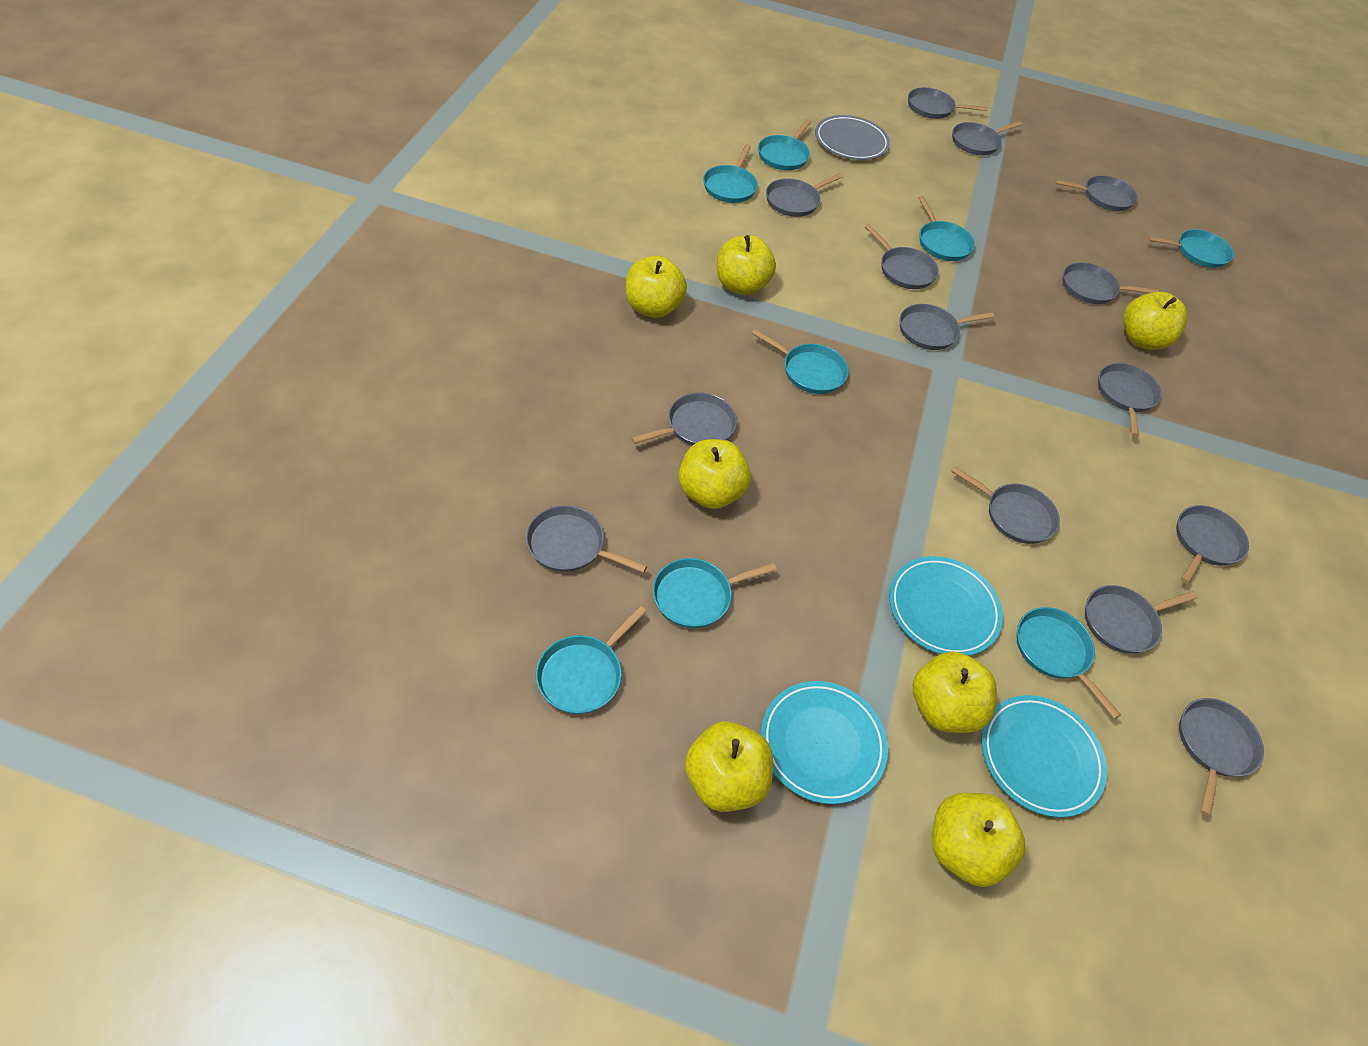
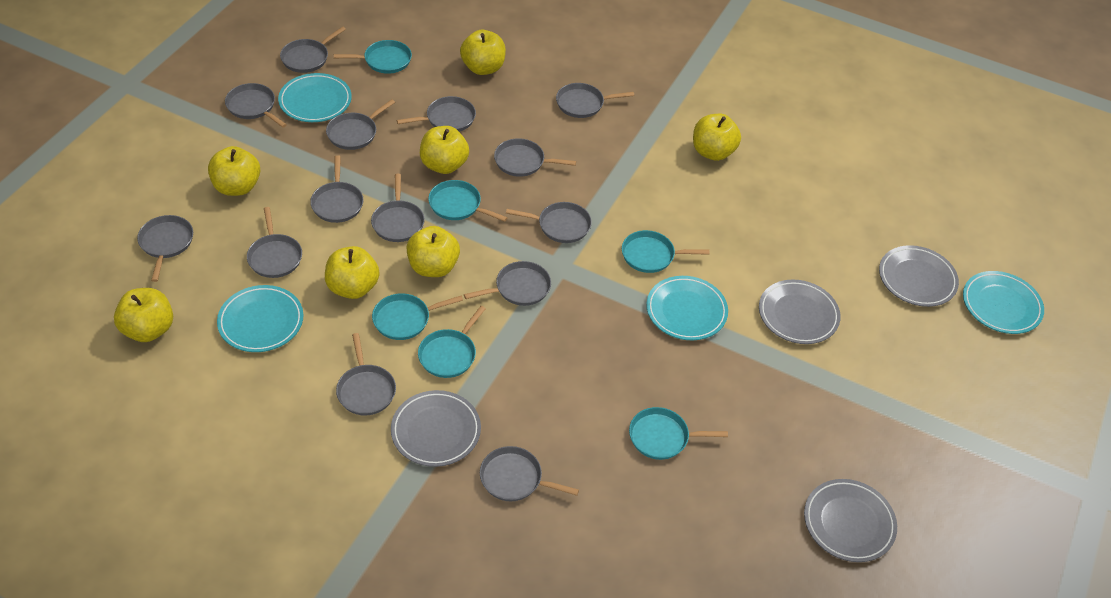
grey plate: [815,115,890,160] = 1 -> [391,390,481,467] [759,280,841,344] [804,479,897,562] [879,245,959,307] = 4
turquoise pan: [536,606,647,714] [653,558,777,628] [703,144,758,203] [752,329,849,394] [758,119,812,170] [918,196,975,261] [1016,607,1121,719] [1148,229,1234,268] = 8 -> [334,40,412,74] [372,293,463,340] [418,306,486,378] [428,180,507,222] [622,230,709,273] [629,407,728,460] = 6
turquoise plate: [761,681,888,804] [889,556,1003,656] [981,695,1107,818] = 3 -> [217,285,303,352] [278,73,352,122] [646,276,728,340] [963,271,1044,334] = 4

